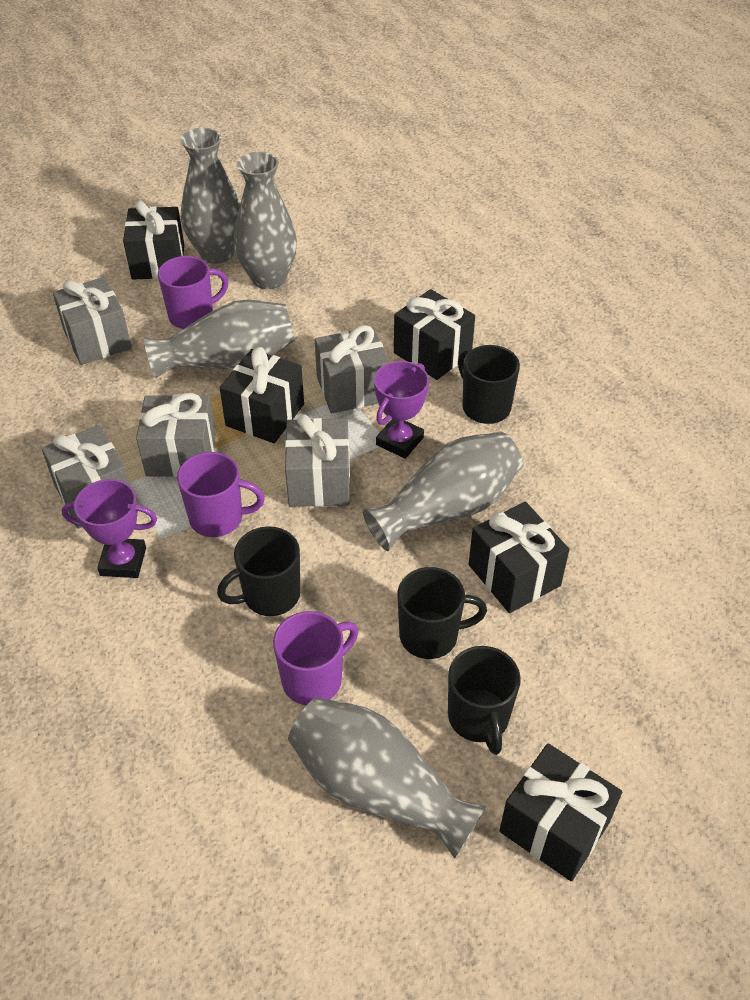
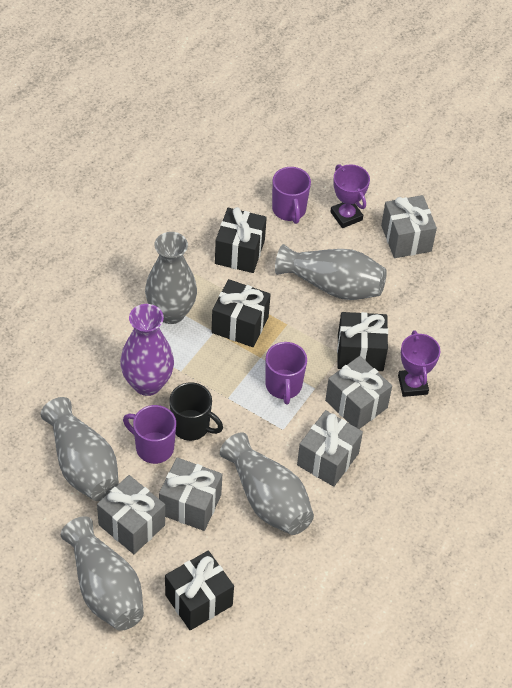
black gift: [123,201,184,279] [220,347,304,443] [394,289,475,380] [469,502,569,613] [499,743,622,881] = 5 -> [165,550,234,630] [211,279,271,347] [215,207,267,273] [337,312,388,371] = 4
black mug: [217,526,300,616] [397,567,487,659] [448,646,521,755] [458,345,520,424] = 4 -> [170,382,223,441] = 1
purple vase: none = 0 -> [120,304,174,396] = 1

